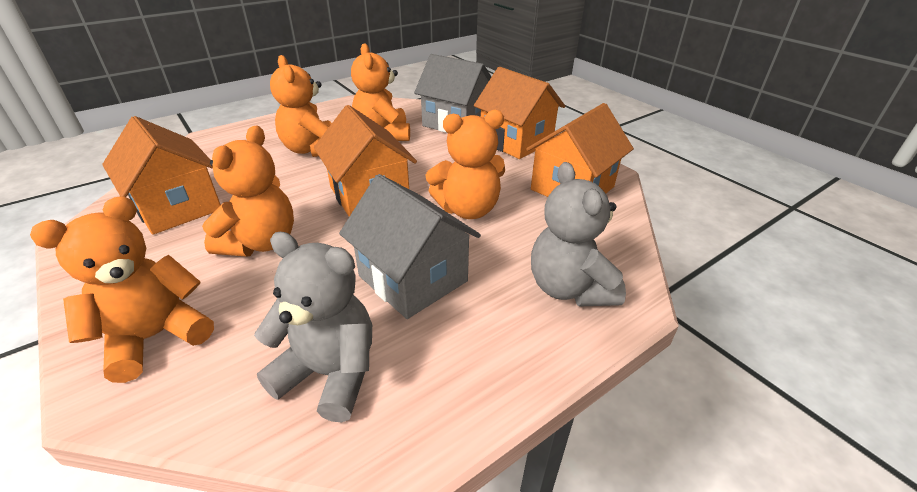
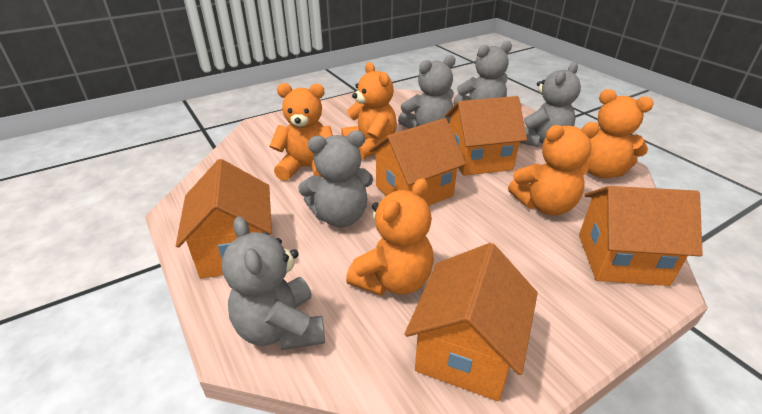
grey house: [339,174,481,319] [414,54,491,133] = 2 -> none = 0
grey teddy bear: [254,232,372,422] [531,162,626,307] = 2 -> [222,216,325,350] [298,131,373,227] [398,55,455,129] [453,41,512,105] [519,62,581,147] = 5
orange house: [102,116,221,235] [314,105,417,217] [474,67,565,159] [526,103,634,197] = 4 -> [176,159,272,279] [369,118,466,206] [405,243,538,401] [445,96,527,176] [579,186,703,286] = 5

